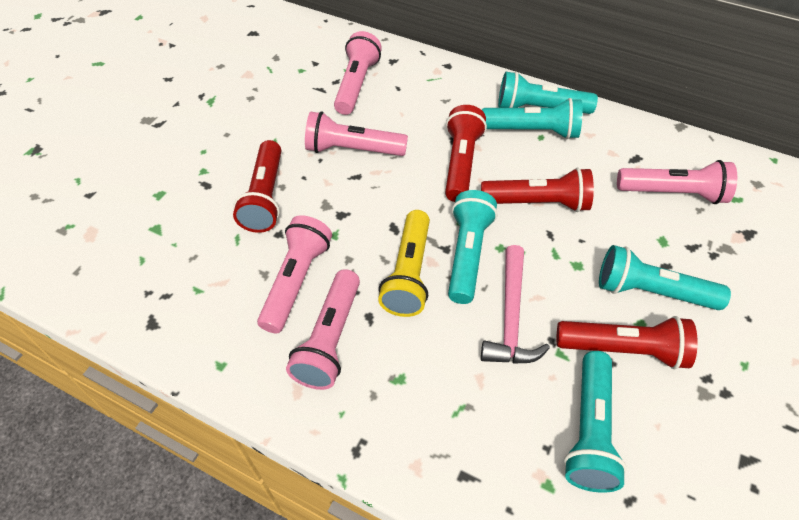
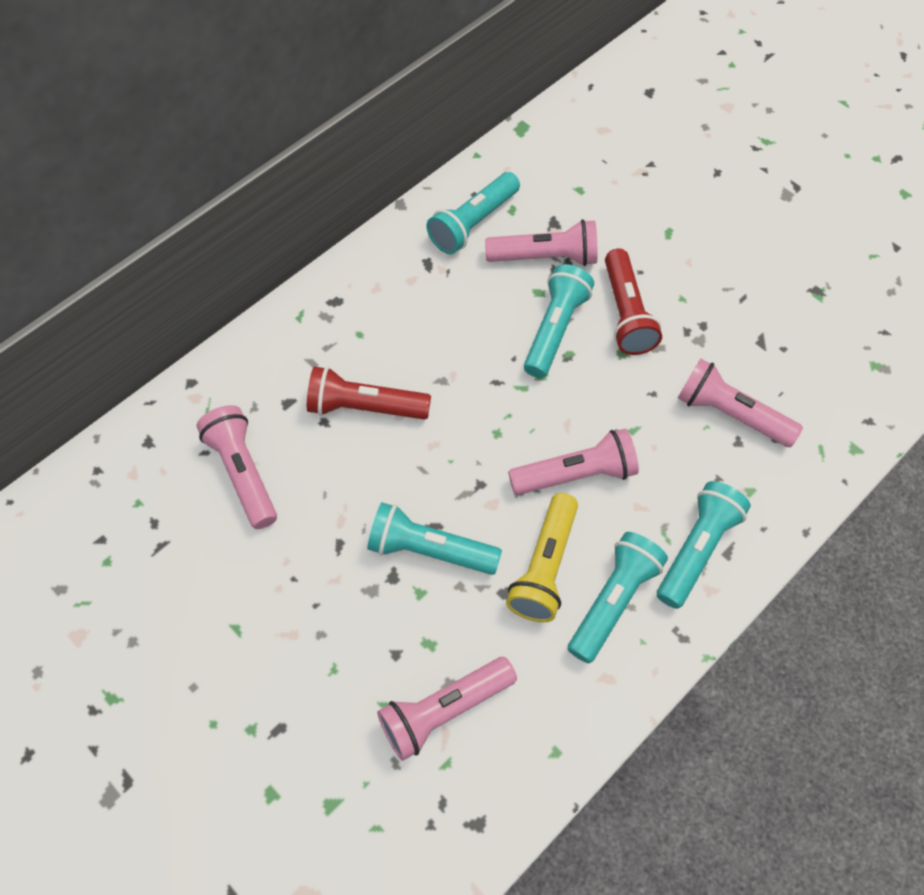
pink hammer: [481,245,550,364] = 1 -> none = 0
red flashlight: [233,140,281,233] [445,105,487,202] [481,168,594,212] [557,316,698,370] = 4 -> [307,366,431,420] [605,249,662,355] = 2

